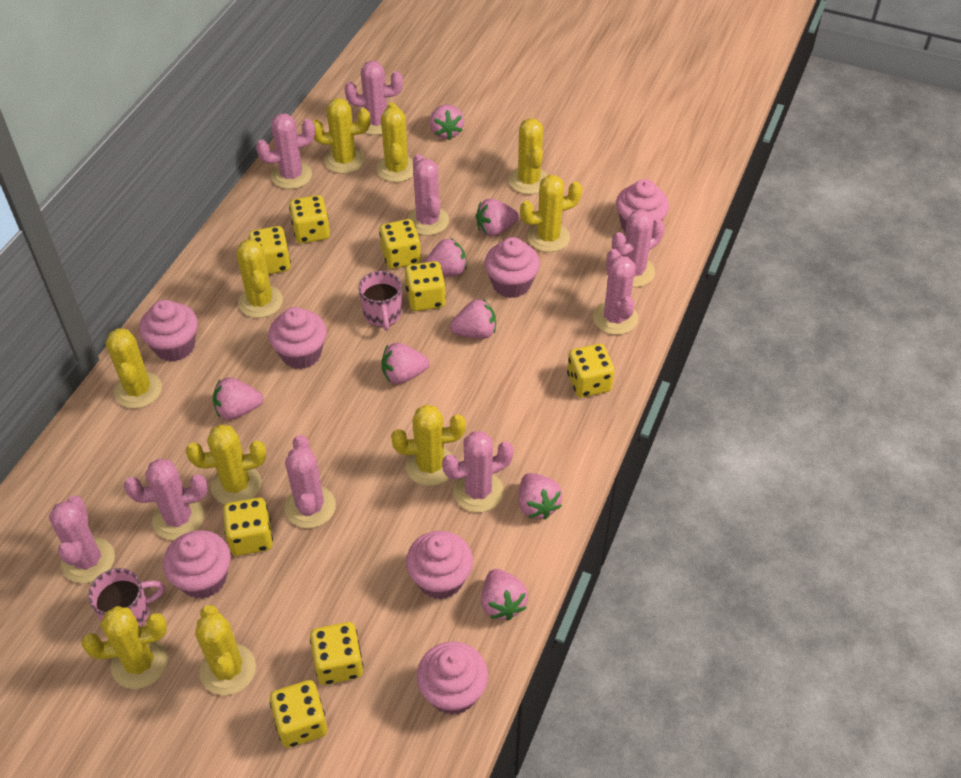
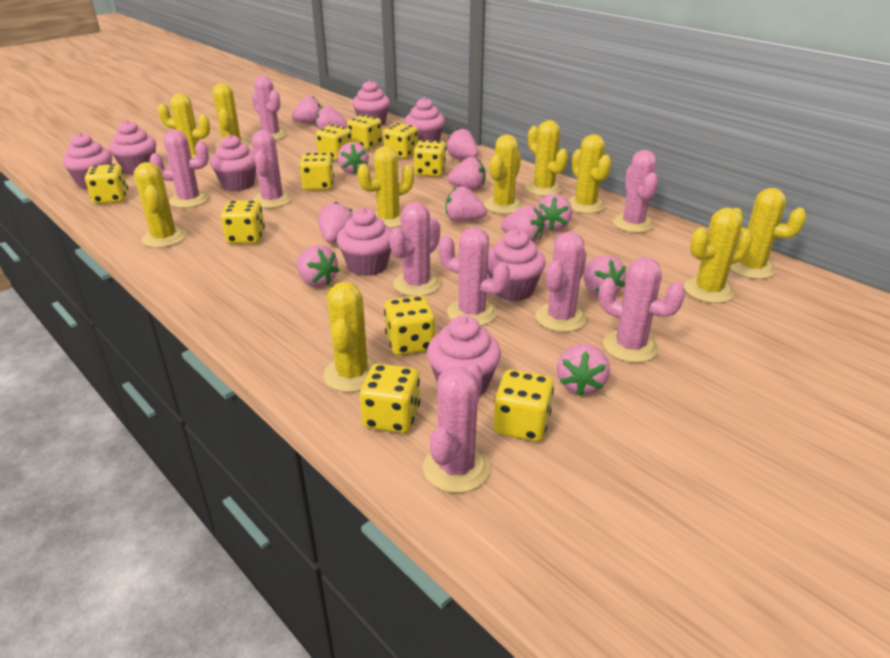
pink cupcake: [139,300,198,362] [163,530,231,599] [268,307,327,369] [406,531,473,600] [416,642,488,715] [484,237,540,298] [616,179,669,232] = 7 -> [62,133,112,189] [109,120,156,175] [210,134,256,191] [337,207,392,276] [352,80,390,125] [405,97,445,141] [427,315,501,396] [488,229,546,301] = 8
pink mug: [88,568,165,627] [358,271,402,331] = 2 -> none = 0
pink strawberry: [213,377,264,420] [382,343,429,384] [424,238,467,276] [430,105,464,140] [450,299,496,339] [476,199,519,236] [481,569,528,621] [519,473,562,520] = 8 -> [292,96,321,123] [297,245,340,287] [316,106,347,130] [318,202,353,243] [337,142,369,174] [446,128,478,159] [446,186,487,222] [448,157,486,190] [501,205,544,242] [536,194,572,231] [557,344,610,396] [583,255,626,297] = 12
yellow dice: [223,497,273,556] [248,226,291,274] [270,680,328,748] [289,195,330,243] [310,622,363,685] [379,219,421,269] [405,261,446,311] [567,344,614,397] = 8 -> [85,164,128,204] [221,200,265,244] [299,153,334,190] [316,124,352,161] [347,115,382,150] [360,364,420,433] [383,123,418,159] [384,295,435,355] [413,140,446,177] [493,369,554,442] = 10

